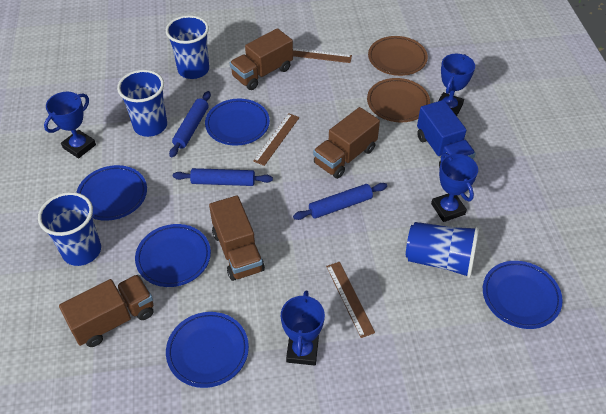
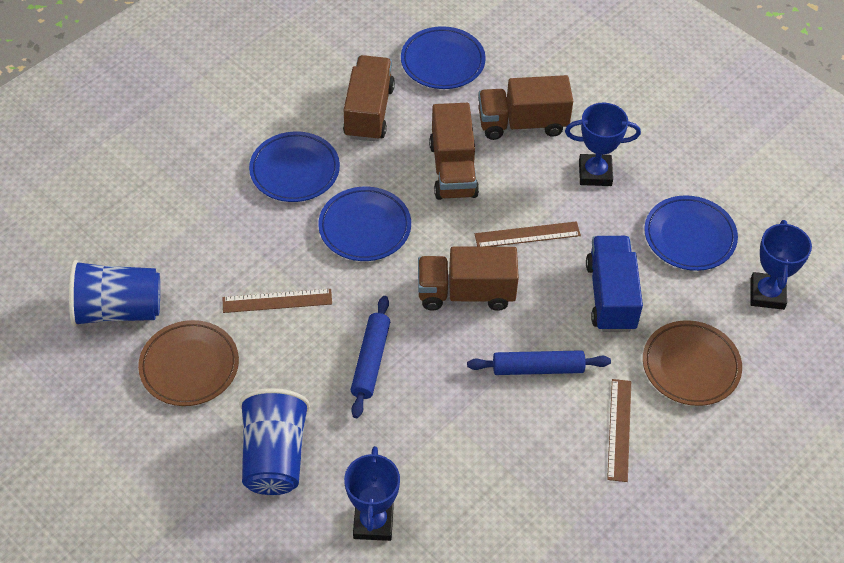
blue cup: [38,192,101,266] [117,70,167,137] [166,15,209,79] [406,222,479,278] = 4 -> [69,260,160,327] [239,388,310,495] = 2
blue plate: [76,165,147,221] [135,224,211,287] [166,312,249,388] [205,99,270,146] [483,261,563,329] = 5 -> [249,132,340,202] [318,187,411,261] [401,26,486,89] [644,195,738,271] = 4
blue rolling pin: [169,91,211,158] [173,168,273,186] [293,183,387,220] = 3 -> [351,296,390,418] [467,350,611,375] = 2
blue trophy: [44,92,96,159] [281,290,325,366] [431,153,478,222] [438,54,475,116] = 4 -> [344,446,400,541] [565,103,641,186] [750,220,812,310] = 3

